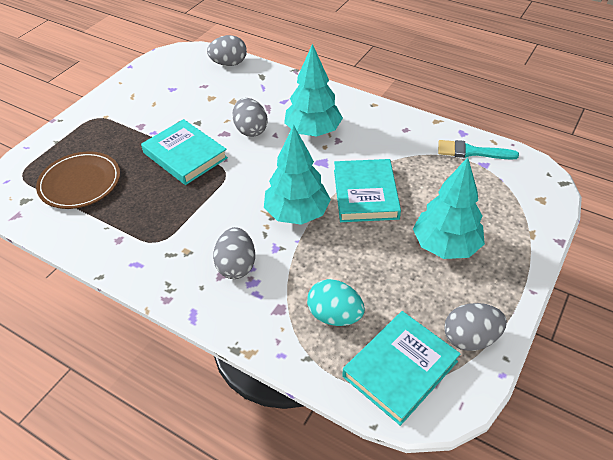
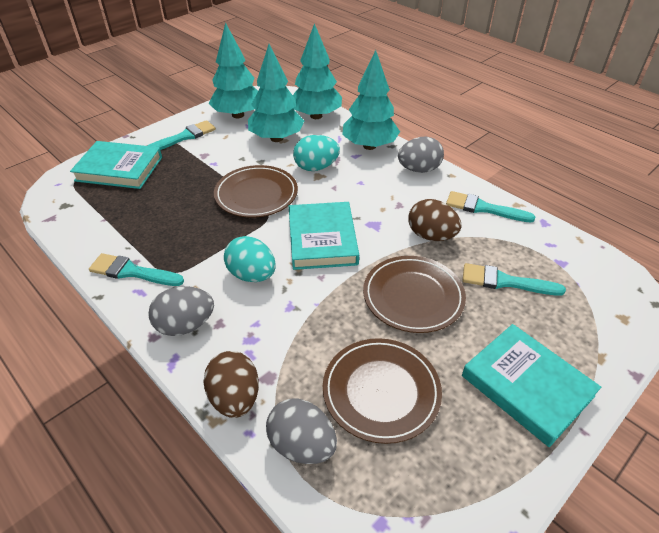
brown egg: none = 0 -> [203,351,259,418] [408,199,462,241] = 2
brown plate: [36,152,120,209] = 1 -> [214,165,298,218] [323,338,442,444] [363,256,466,333] = 3
grey egg: [207,35,247,66] [213,227,255,279] [233,98,268,137] [444,303,507,351] = 4 -> [148,286,214,336] [266,398,337,464] [398,137,444,173] = 3
turquoise brush: [438,140,519,160] = 1 -> [89,253,184,286] [147,120,216,150] [446,191,535,223] [463,263,566,296] = 4
turquoise egg: [307,279,365,326] = 1 -> [224,236,276,282] [293,135,340,171] = 2
turquoise tree: [264,125,331,225] [284,44,343,136] [413,157,485,259] = 3 -> [209,22,258,118] [248,44,304,142] [293,23,342,119] [342,50,400,150] = 4

